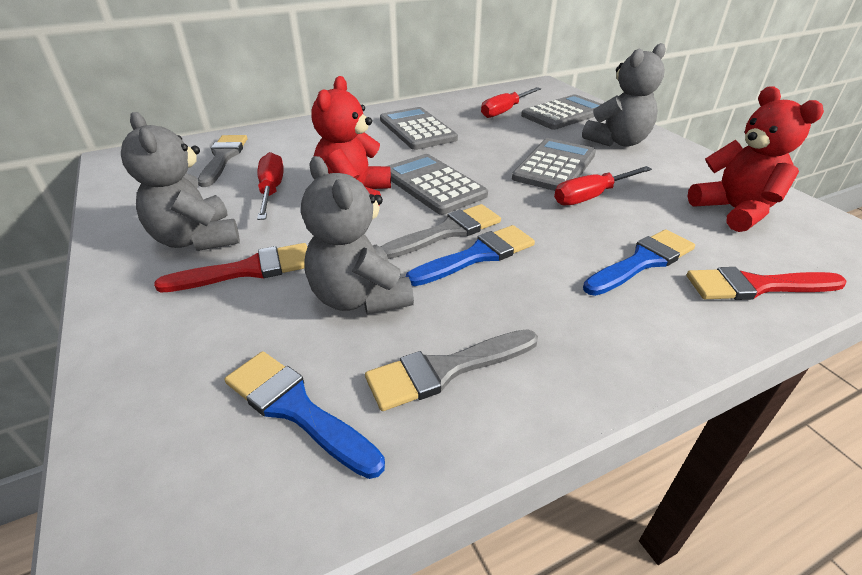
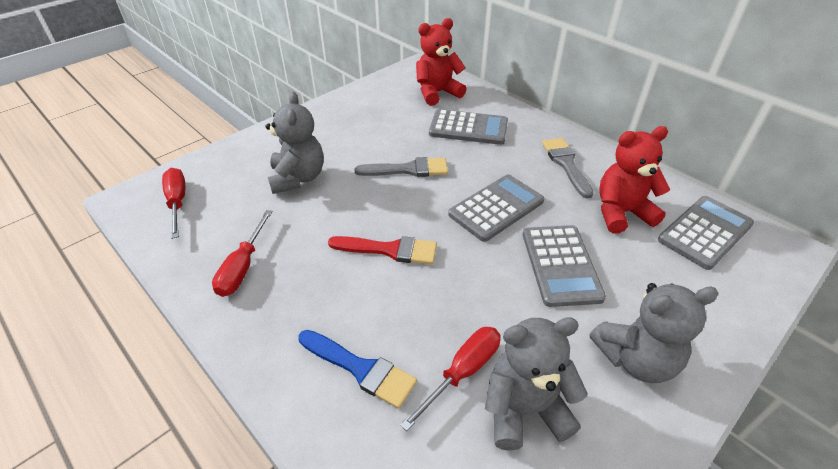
blue brush: [225,351,385,479] [406,225,535,286] [583,229,695,296] = 3 -> [298,330,417,409] = 1
grey brush: [198,135,247,187] [365,329,538,411] [381,204,501,259] = 3 -> [355,157,448,177] [542,138,593,198] = 2
red brush: [154,243,307,292] [687,267,846,300] = 2 -> [328,236,437,264] = 1

